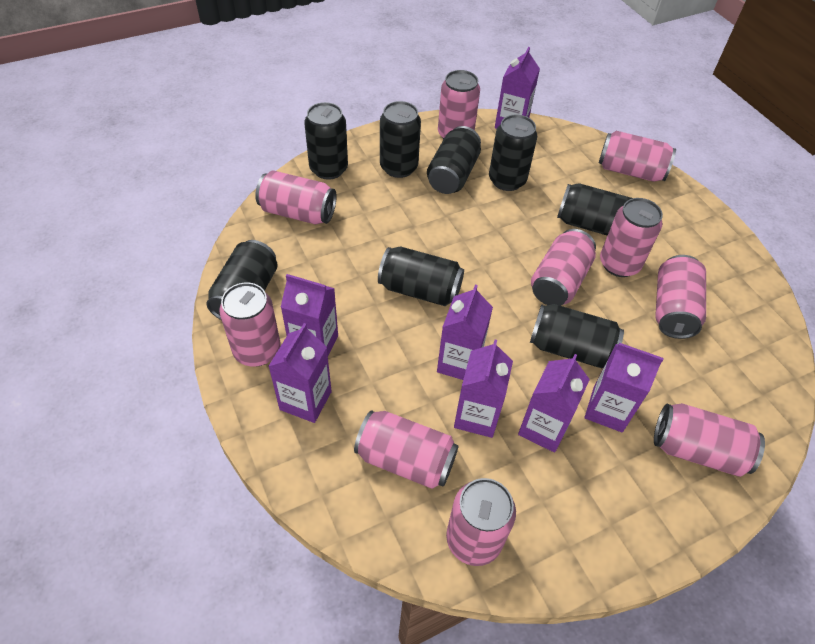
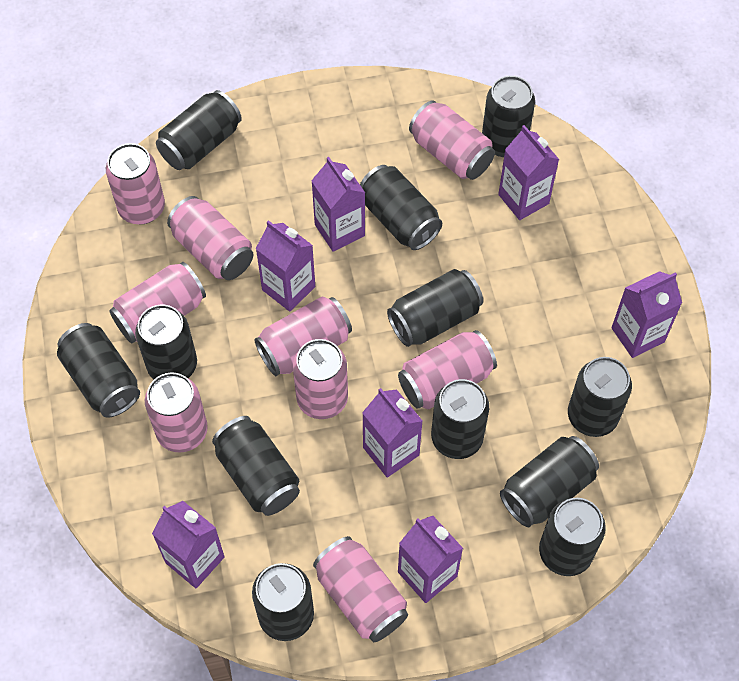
black can: [207,240,278,320] [304,102,348,180] [378,246,464,306] [380,101,421,178] [427,126,481,194] [489,115,537,191] [530,304,624,368] [557,183,632,235] = 8 -> [57,323,140,417] [135,305,197,379] [156,90,242,170] [212,416,300,516] [252,563,314,641] [360,165,442,250] [387,269,483,347] [431,379,489,459] [482,76,535,157] [500,436,599,527] [539,498,606,576] [568,357,632,437] = 12
pink can: [219,282,281,367] [255,170,337,225] [354,410,459,489] [438,70,480,139] [446,478,516,566] [531,229,596,306] [599,131,676,182] [600,198,663,277] [654,403,765,477] [655,255,706,339] = 10 -> [106,143,165,225] [109,262,206,343] [145,373,208,453] [167,196,253,280] [255,297,352,376] [293,339,348,419] [313,536,408,642] [398,330,497,409] [409,100,495,180] = 9

